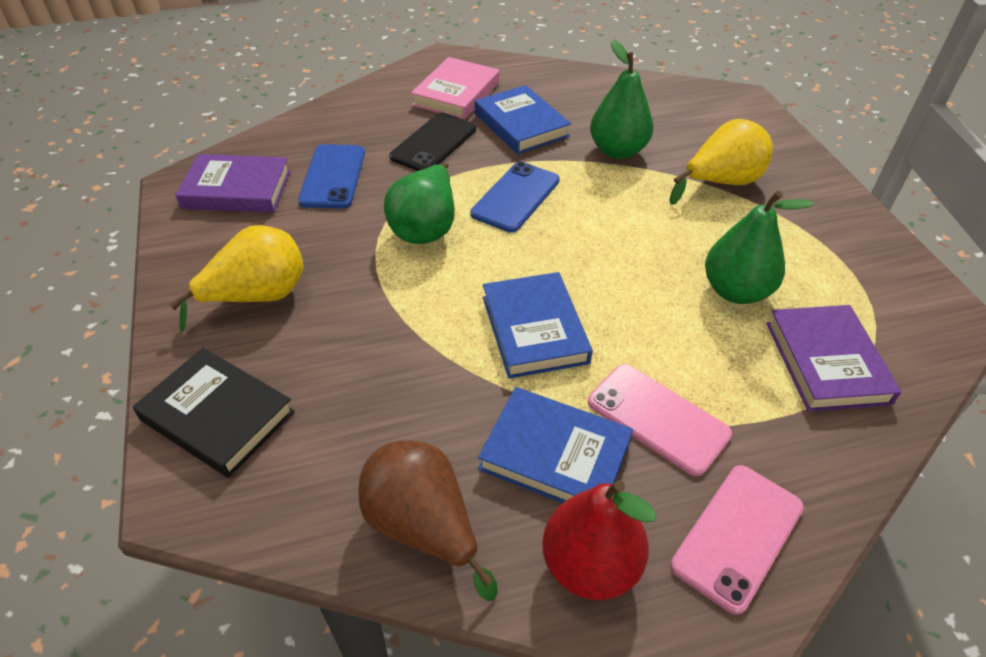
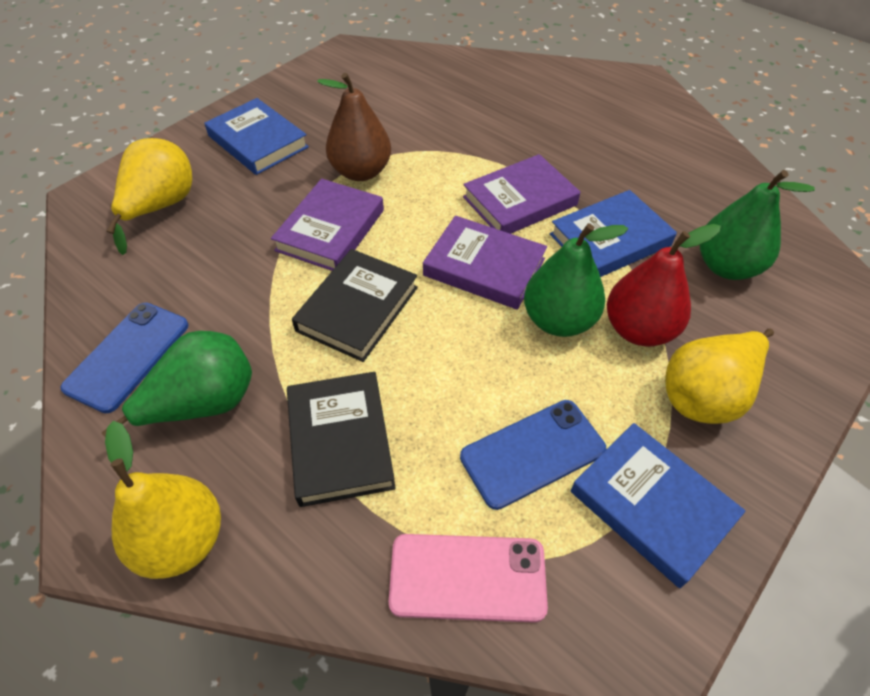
black book: [133,348,295,478] = 1 -> [287,372,396,507] [292,249,418,362] = 2
black phone: [389,113,476,171] = 1 -> none = 0
pink book: [411,57,499,120] = 1 -> none = 0
pink phone: [588,364,732,476] [670,465,804,615] = 2 -> [389,534,548,623] = 1
purple book: [175,154,290,213] [766,305,901,412] = 2 -> [271,179,384,271] [423,216,547,310] [463,154,580,234] = 3
yellow pear: [169,225,304,332] [669,119,773,205] = 2 -> [105,421,221,579] [107,138,192,255] [665,329,774,424] = 3

